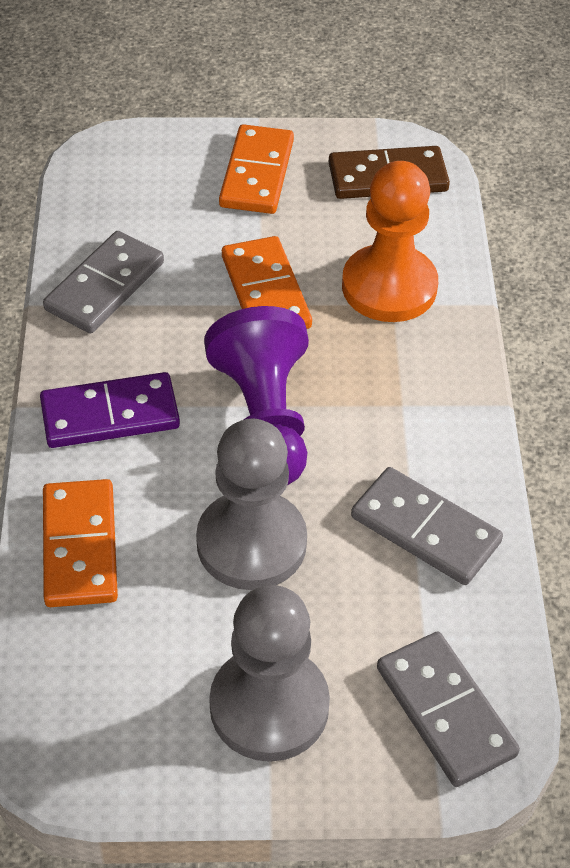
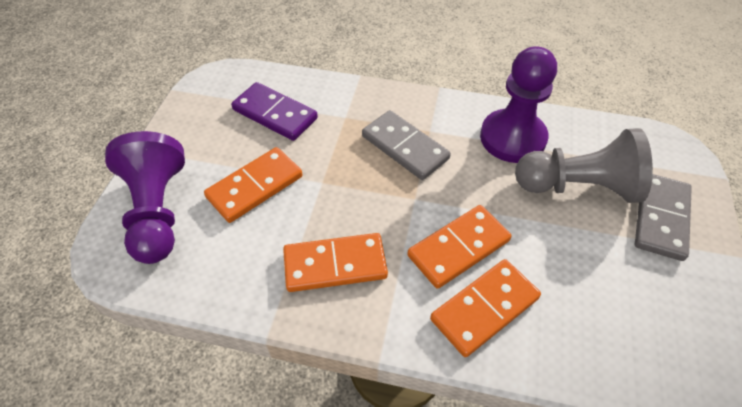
brown domino: [329,146,450,199] = 1 -> none = 0
grey domino: [43,231,164,333] [351,467,503,585] [377,632,520,787] = 3 -> [362,110,451,180] [635,174,692,261] = 2
grey pawn: [196,418,307,590] [209,585,330,762] = 2 -> [515,128,653,203] = 1
orange domino: [43,479,118,607] [219,124,294,214] [222,236,312,329] = 3 -> [204,147,303,223] [283,233,388,292] [407,205,511,289] [430,259,541,357] = 4
orange pawn: [342,161,438,322] = 1 -> none = 0
purple pawn: [204,306,309,485] = 1 -> [105,131,185,264] [480,46,557,163] = 2

